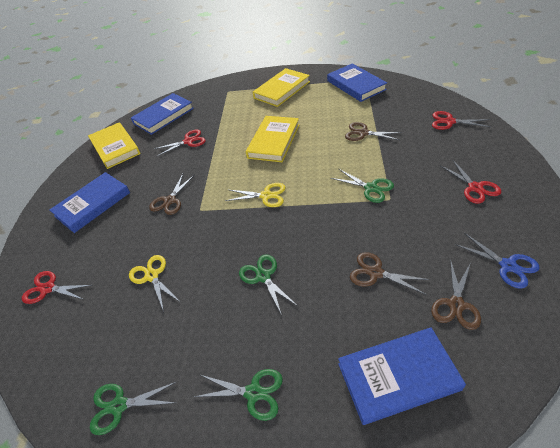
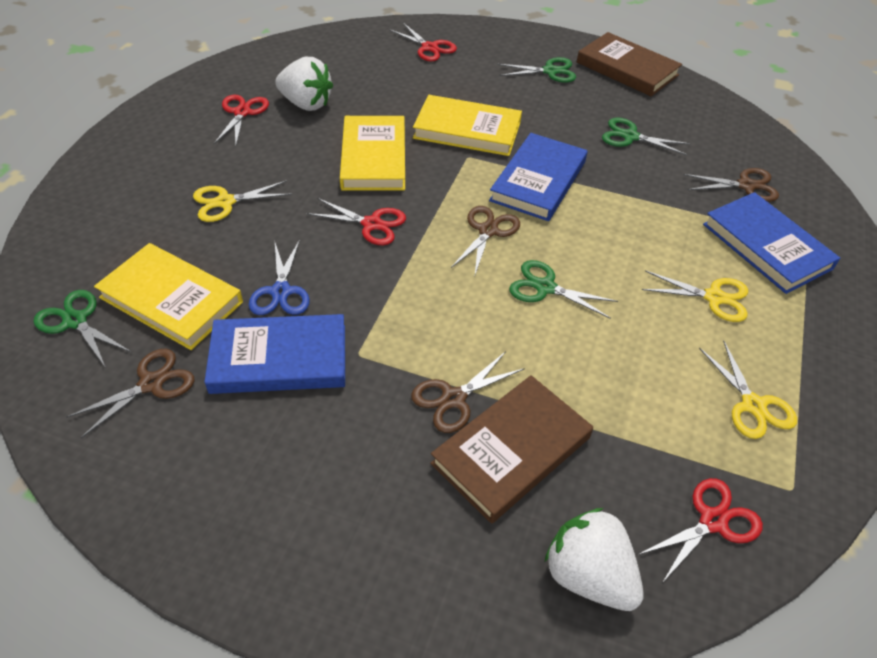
blue book: [50,172,130,233] [131,93,194,135] [327,63,387,102] [338,327,466,425] = 4 -> [204,314,345,394] [489,133,587,221] [703,192,840,294] = 3
brown book: none = 0 -> [430,375,593,524] [577,32,682,96] = 2
white strawberry: none = 0 -> [275,57,333,111] [545,508,644,611] = 2
yellow scissors: [129,255,179,312] [225,183,286,207] = 2 -> [193,180,292,222] [642,270,748,322] [699,341,797,439] = 3

